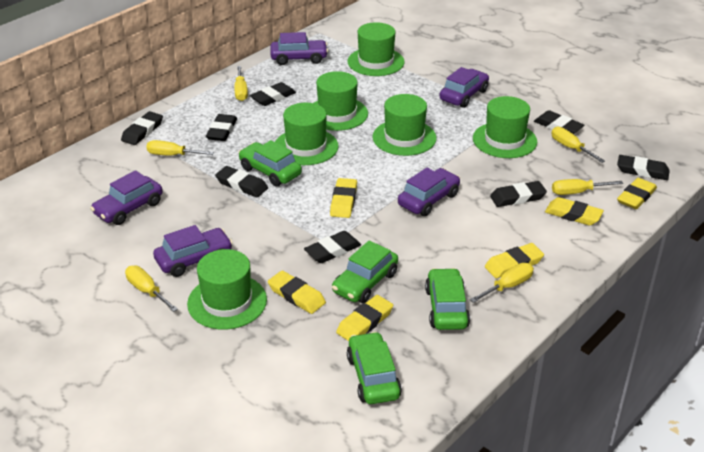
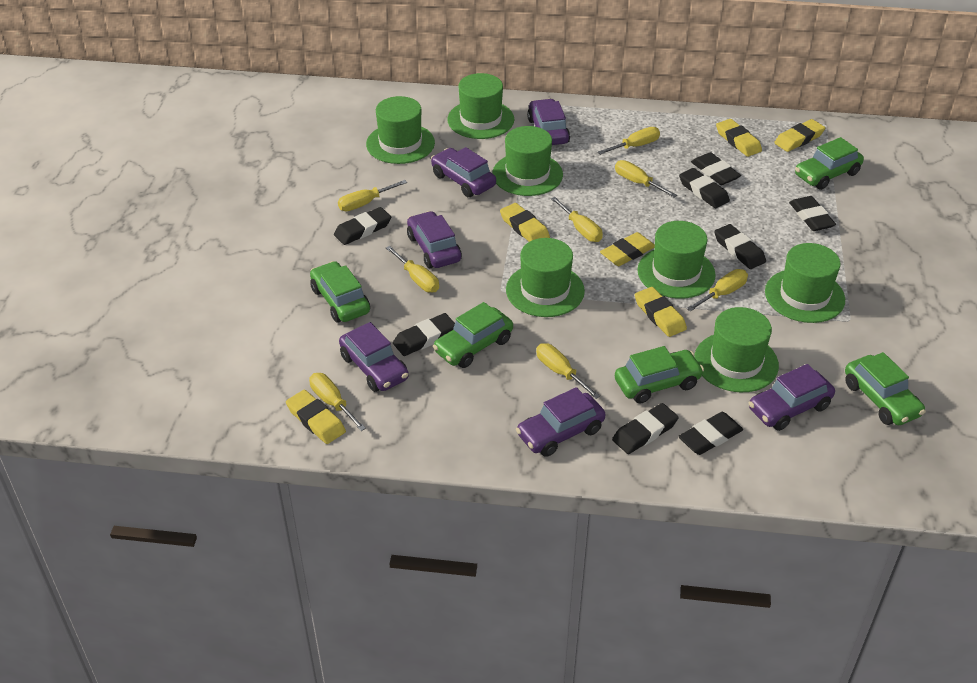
green car: [238,140,302,187] [332,241,398,303] [347,332,402,404] [425,268,470,330] = 4 -> [310,261,370,323] [433,302,513,368] [615,346,704,403] [795,137,864,190] [845,352,926,425] = 5
green hat: [187,249,267,330] [275,103,338,165] [314,71,368,131] [348,22,404,76] [372,94,437,156] [473,96,537,158] = 6 -> [366,96,435,164] [447,73,514,139] [492,126,563,196] [506,238,585,317] [637,221,716,299] [694,307,779,392] [765,243,845,323] = 7
purple car: [90,170,163,225] [153,225,233,277] [270,32,328,65] [398,168,460,216] [440,67,489,108] = 5 -> [339,322,409,392] [407,211,462,268] [431,147,496,197] [516,387,605,457] [527,99,570,145] [749,364,835,431] = 6
yellow screwdriver: [125,266,178,312] [146,140,214,156] [234,66,248,101] [470,263,534,303] [551,127,605,163] [552,179,623,195] = 6 -> [309,373,366,431] [338,180,407,211] [386,246,439,293] [536,343,600,399] [551,197,603,242] [598,127,660,155] [615,160,677,197] [686,269,748,312] = 8

